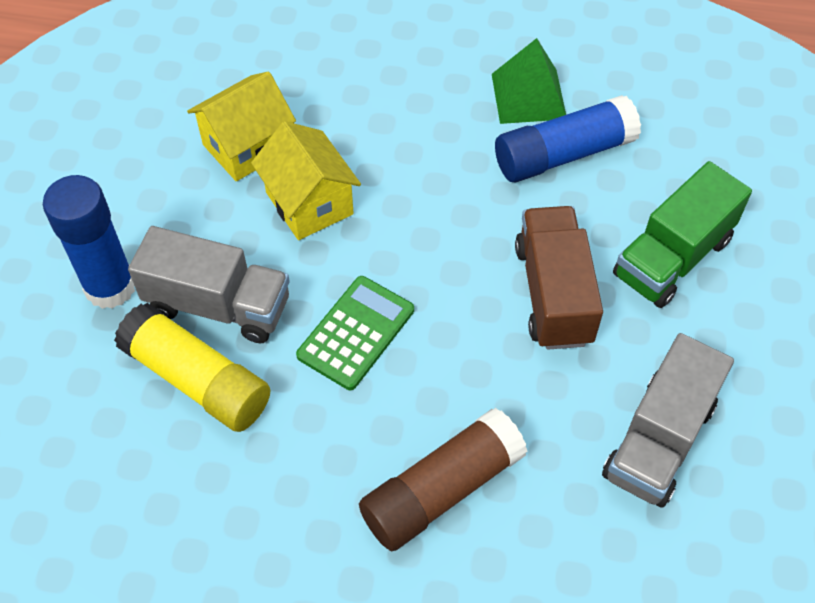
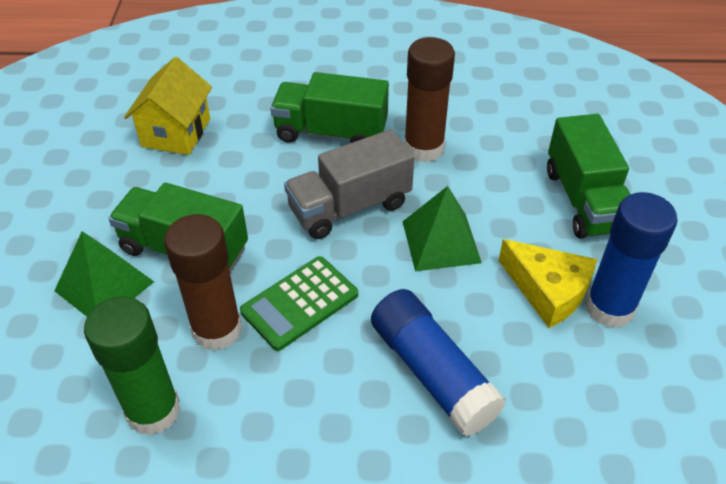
brown glue stick: [359,408,527,551] = 1 -> [164,214,242,351] [404,37,455,162] = 2
brown truck: [515,206,603,350] = 1 -> none = 0
green glue stick: none = 0 -> [84,296,181,436] = 1
green pyramid: [492,38,566,124] = 1 -> [54,231,154,317] [403,186,482,271] = 2
green truck: [613,161,752,308] = 1 -> [108,182,248,272] [270,72,389,143] [547,114,630,239] = 3
grey truck: [128,226,290,343] [602,333,734,508] = 2 -> [284,129,415,239] = 1
yellow cheese: none = 0 -> [498,239,597,328] = 1
yellow glue stick: [114,303,270,432] = 1 -> none = 0
yellow house: [187,71,296,181] [251,121,361,240] = 2 -> [124,57,212,155] = 1

